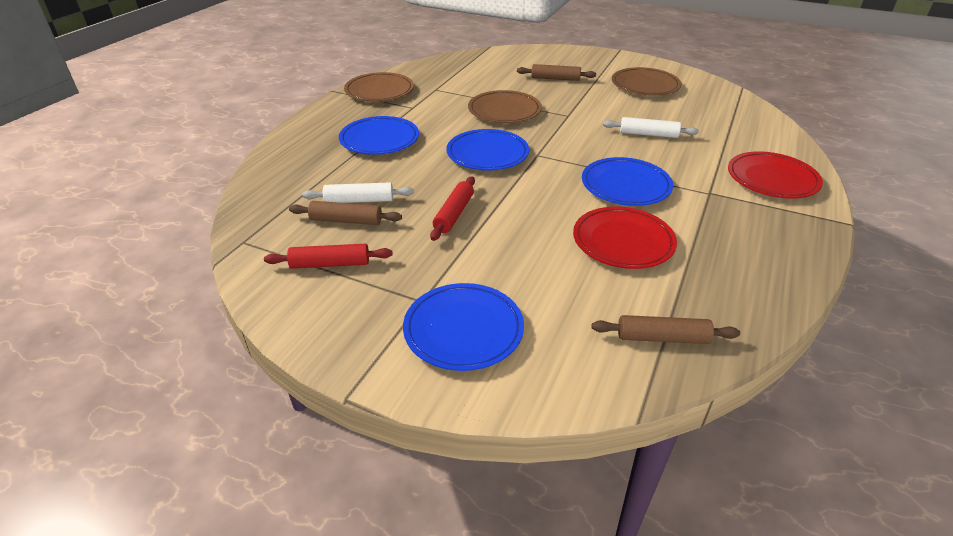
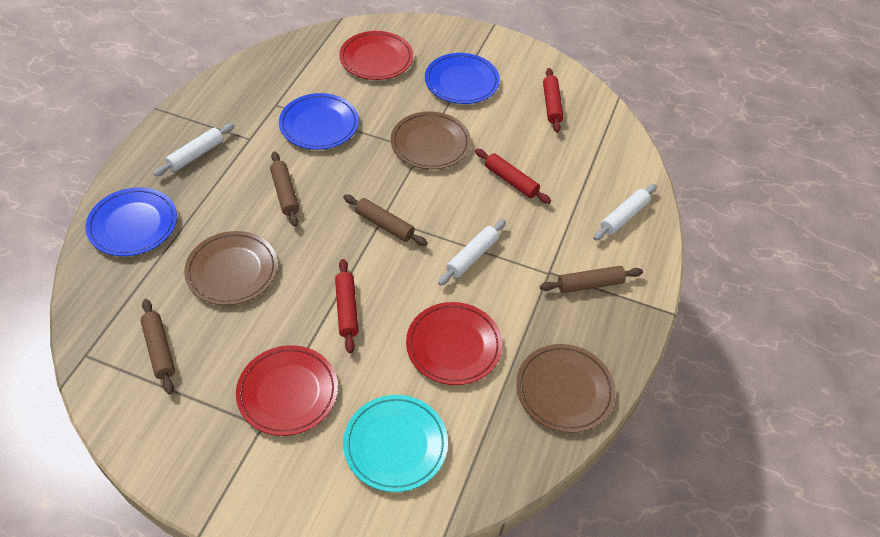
blue plate: [339,116,419,155] [403,283,524,371] [446,129,529,170] [582,157,673,206] = 4 -> [85,187,177,256] [279,93,359,150] [425,53,500,104] = 3
brown rolling pin: [289,201,402,225] [517,64,596,81] [592,315,740,344] = 3 -> [140,299,175,394] [270,152,299,227] [343,194,428,246] [540,266,643,293] = 4
red plate: [573,207,677,269] [728,151,823,199] = 2 -> [236,345,338,436] [339,31,413,80] [406,302,502,385] = 3
red rolling pin: [264,244,392,269] [430,176,475,241] = 2 -> [335,259,358,353] [475,149,551,204] [543,68,563,133] = 3
turquoise plate: none = 0 -> [343,395,448,492] = 1
white rolling pin: [302,182,414,203] [603,117,699,138] = 2 -> [153,123,234,177] [438,219,506,286] [593,184,657,241] = 3

